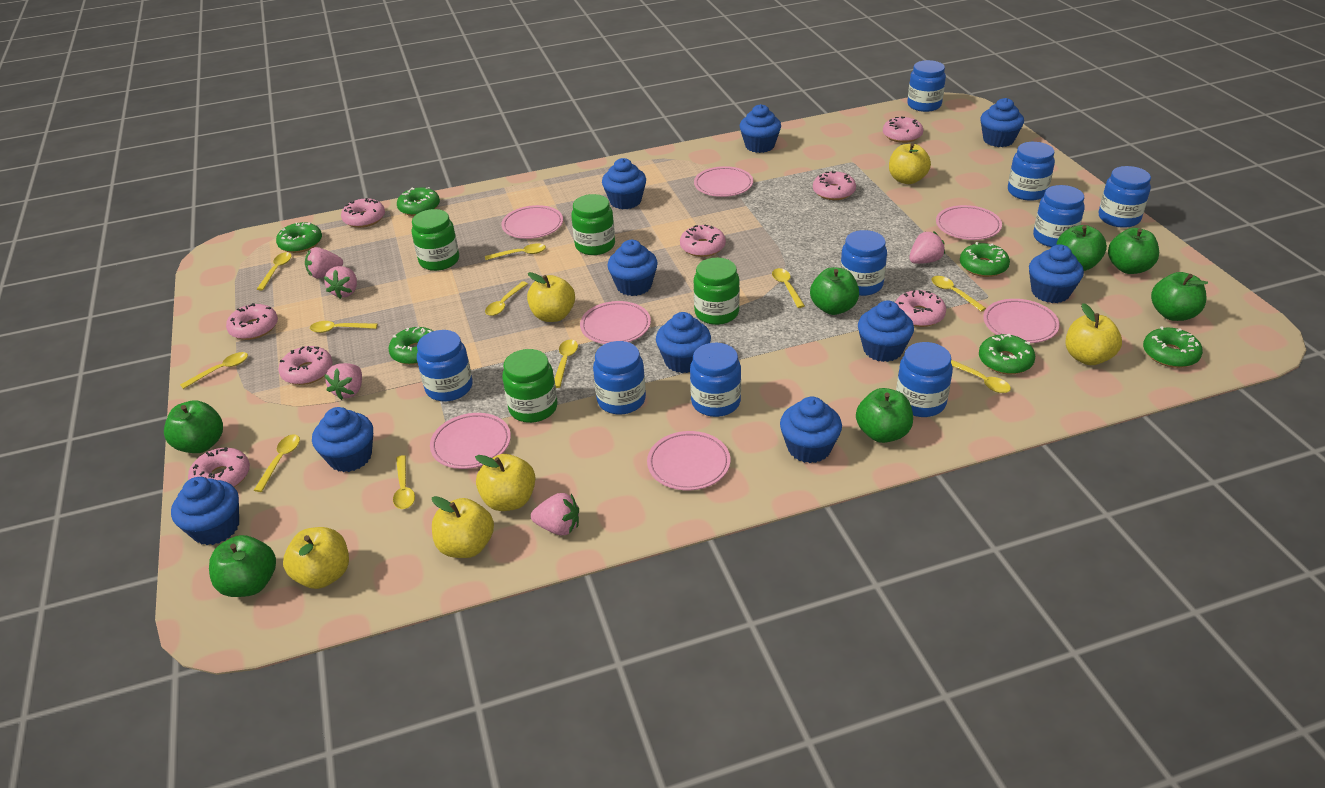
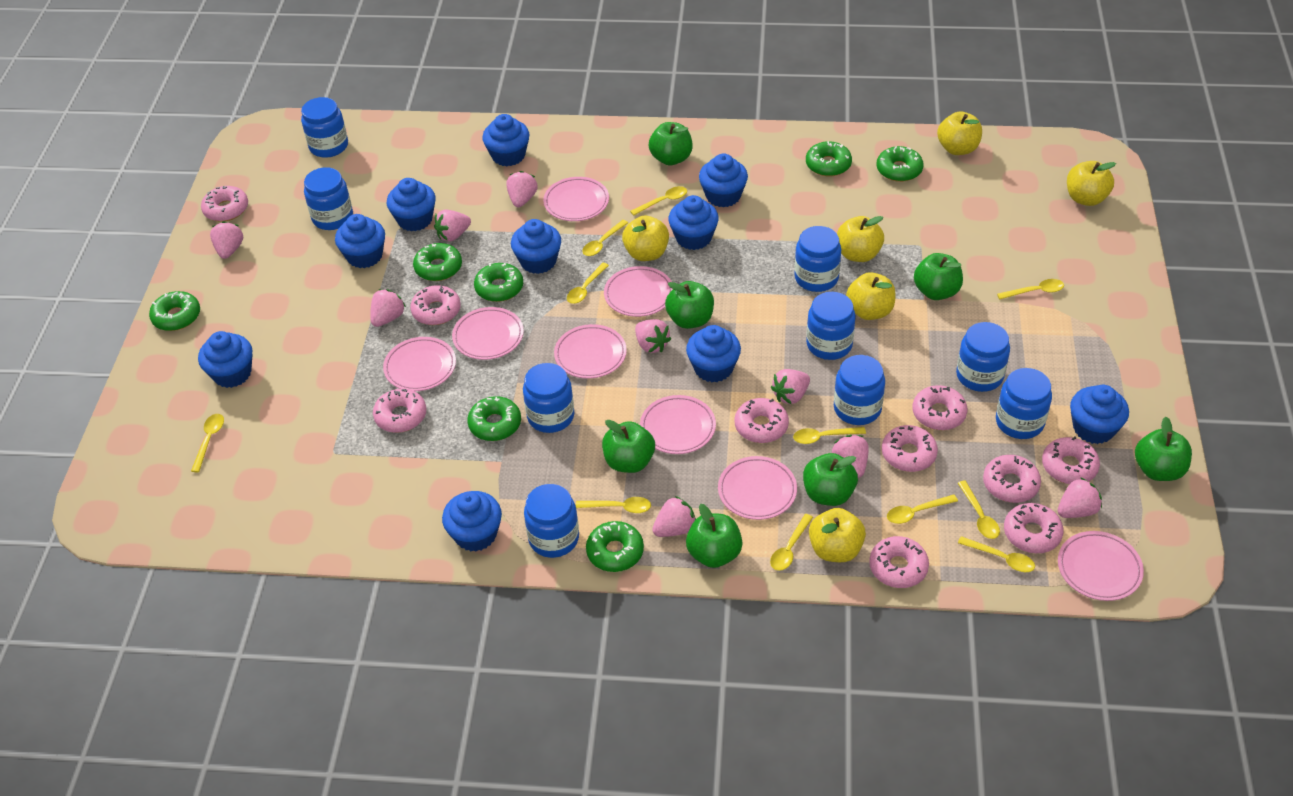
green donut: [276,222,322,253] [389,327,433,365] [397,187,440,216] [960,242,1010,277] [979,334,1035,374] [1143,326,1203,368] = 6 -> [149,291,200,331] [413,243,462,281] [467,396,521,441] [474,263,523,302] [586,521,644,572] [806,141,852,177] [877,146,923,182] = 7
green jar: [411,209,459,271] [502,349,557,423] [571,194,615,255] [694,258,740,325] = 4 -> none = 0
pink donut: [188,447,250,487] [226,303,278,340] [278,346,333,385] [341,198,385,228] [680,225,726,257] [813,171,856,200] [883,116,923,143] [895,290,946,327] = 8 -> [201,186,248,222] [373,389,426,433] [410,285,461,325] [735,398,789,443] [869,536,929,588] [882,425,938,472] [913,385,968,430] [983,455,1041,503] [1004,503,1064,553] [1042,436,1100,484] = 10
pink plate: [430,413,511,469] [501,205,563,239] [580,301,651,344] [647,431,730,490] [694,166,753,197] [936,205,1002,240] [983,299,1060,343] = 7 -> [383,337,456,391] [452,307,524,360] [543,177,609,221] [554,324,627,379] [604,266,673,317] [640,395,716,454] [718,456,797,520] [1058,531,1144,601] = 8
pink strawberry: [305,247,343,278] [324,266,357,299] [324,363,362,400] [531,493,579,535] [909,232,945,264] = 5 -> [210,221,243,259] [370,289,406,327] [434,209,471,242] [506,171,538,207] [635,319,671,353] [652,496,696,537] [771,369,810,404] [832,435,869,478] [1058,477,1102,518] = 9

